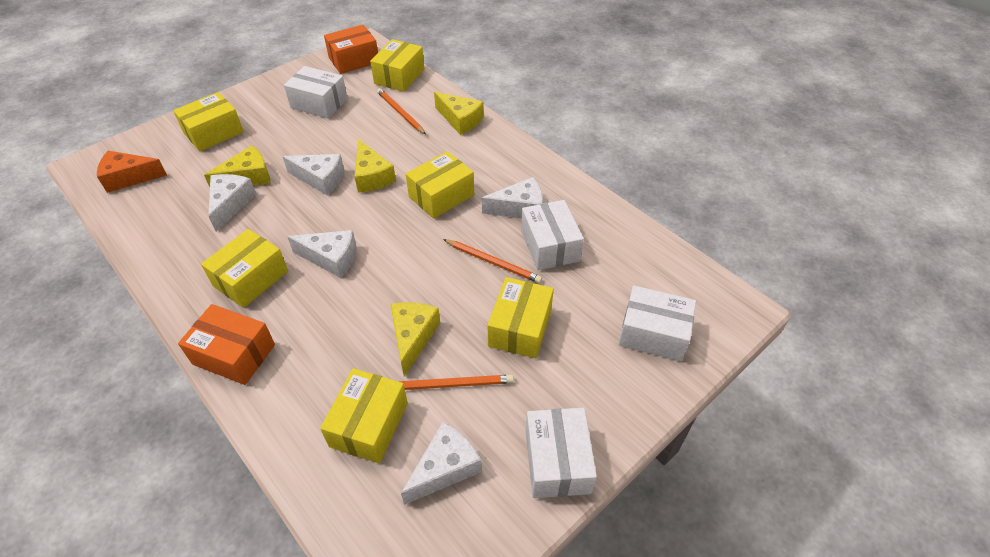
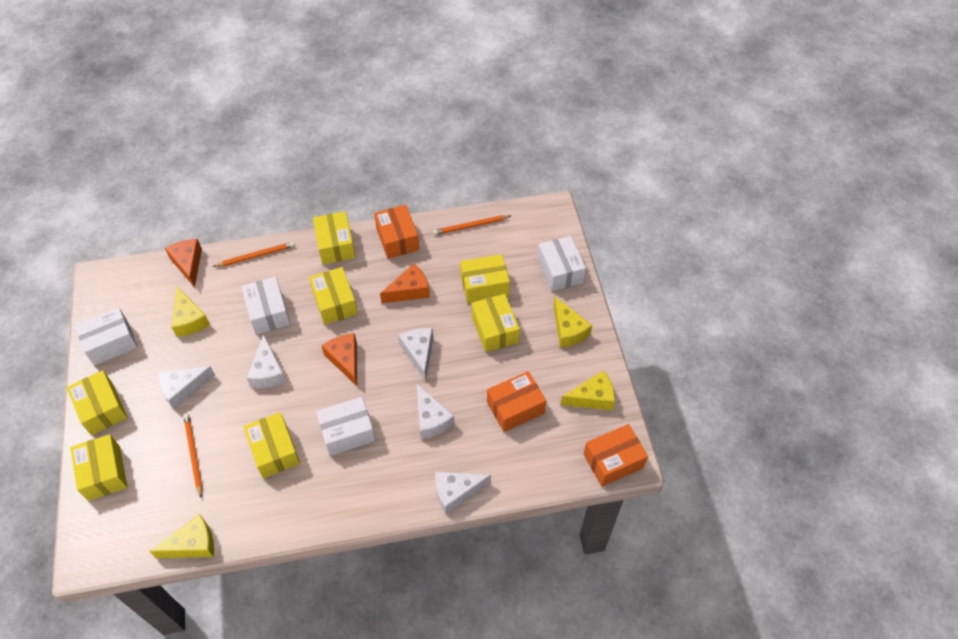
orange box: [178,304,275,385] [324,25,378,74] = 2 -> [374,205,419,259] [487,371,546,432] [584,424,648,486] = 3
orange cheese: [97,151,167,193] = 1 -> [165,239,202,288] [322,333,357,386] [380,264,430,303] = 3
yellow box: [173,92,244,151] [201,229,288,308] [320,368,408,463] [370,39,424,92] [406,151,474,219] [488,277,554,358] = 6 -> [66,370,128,435] [70,434,127,501] [243,412,300,478] [309,267,358,325] [313,211,356,264] [460,254,510,303] [472,294,520,352] = 7

